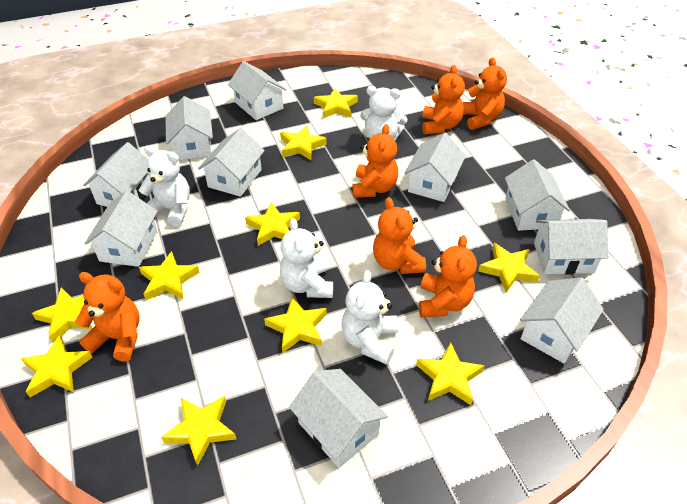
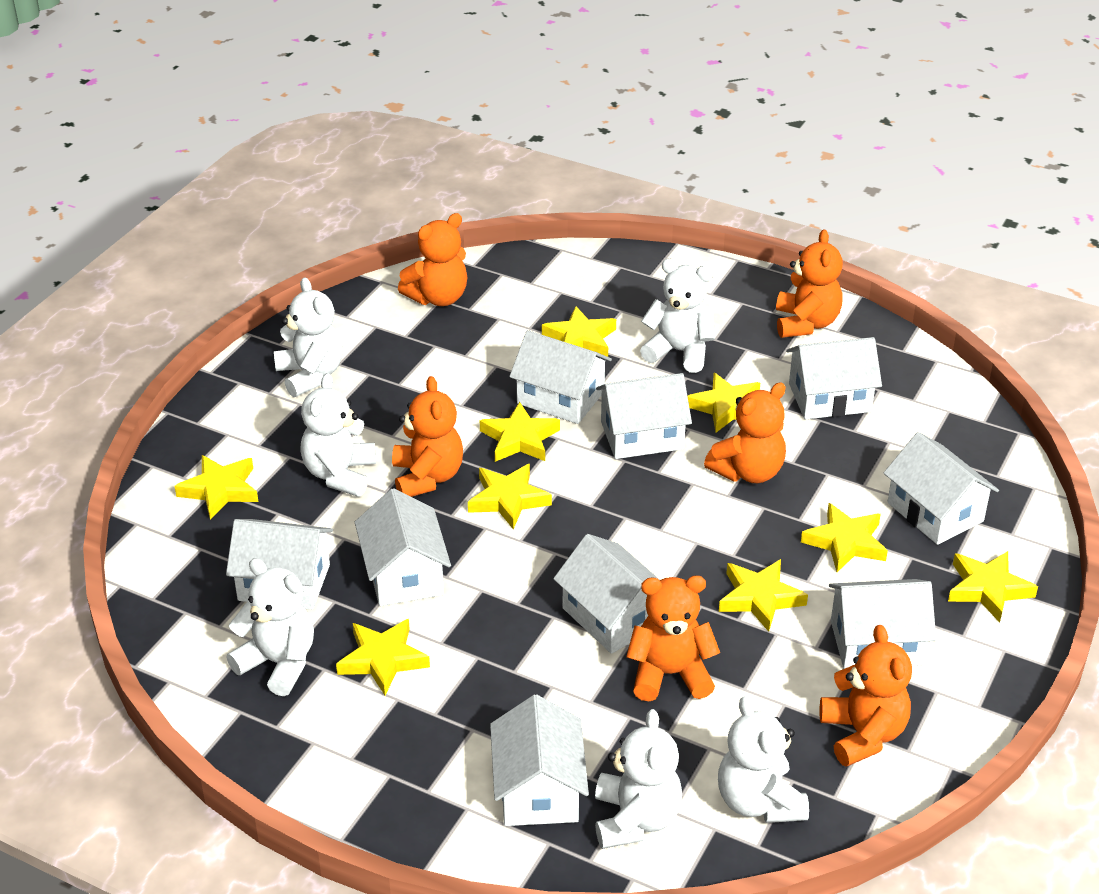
white house: [83,142,149,207] [84,191,158,267] [165,96,213,160] [198,128,265,197] [228,61,287,120] [289,369,388,468] [404,133,466,202] [505,159,570,231] [520,277,604,364] [534,219,608,275] = 10 -> [226,519,333,610] [355,488,451,606] [490,694,589,826] [509,330,612,424] [553,534,660,654] [596,373,692,459] [786,337,882,419] [829,579,936,669] [884,432,999,545] = 9
white teddy bear: [138,146,190,226] [280,218,333,298] [341,270,398,365] [360,86,407,140] = 4 -> [227,558,314,696] [274,277,343,397] [300,373,376,497] [595,709,682,849] [640,258,715,373] [718,696,809,823] = 6
yellow star: [21,335,93,398] [32,287,93,343] [139,251,200,300] [161,396,236,466] [245,202,300,246] [264,296,327,353] [280,125,327,161] [314,88,358,118] [416,342,485,405] [478,243,540,292] = 10 -> [174,455,258,520] [336,619,430,695] [468,464,552,530] [480,402,560,462] [542,306,616,357] [688,373,760,432] [719,559,808,632] [801,503,888,572] [948,551,1038,622] = 9

